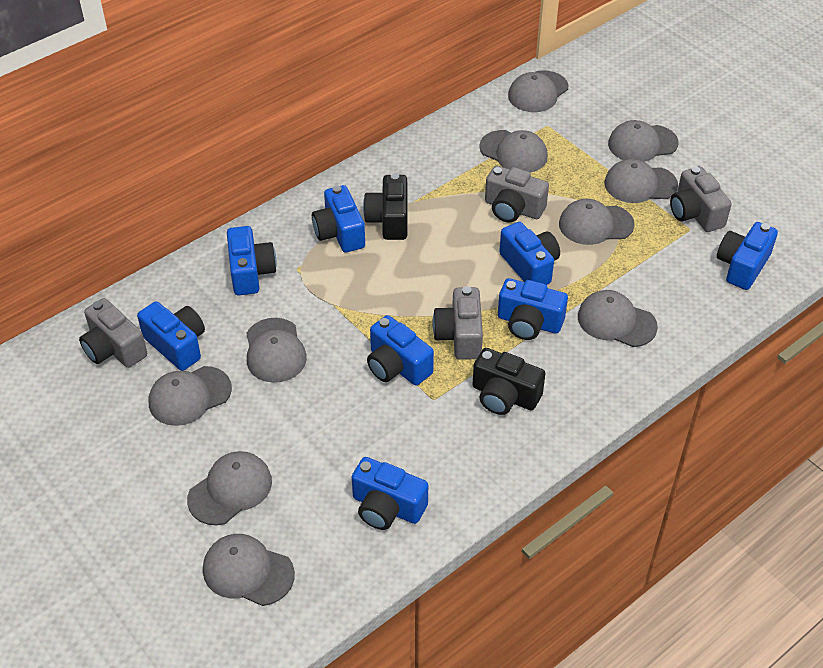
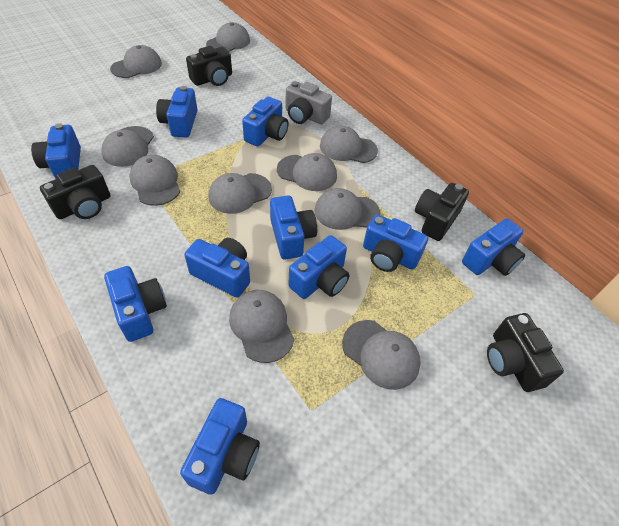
black camera: [363,173,407,240] [472,348,546,415] = 2 -> [40,165,110,219] [186,46,232,86] [415,183,469,241] [487,313,564,392] = 4
blue camera: [137,301,205,371] [227,226,277,295] [312,185,365,252] [352,457,428,530] [367,315,434,386] [498,278,568,340] [499,222,560,285] [717,222,778,290] = 8 -> [31,123,81,179] [104,266,167,342] [156,86,197,138] [180,398,260,495] [184,238,250,297] [242,97,288,146] [270,195,317,259] [289,235,349,299] [363,214,428,272] [462,218,525,276] = 10
grey camera: [79,298,147,368] [432,286,483,360] [485,166,549,223] [670,166,732,232] = 4 -> [286,81,332,124] = 1

